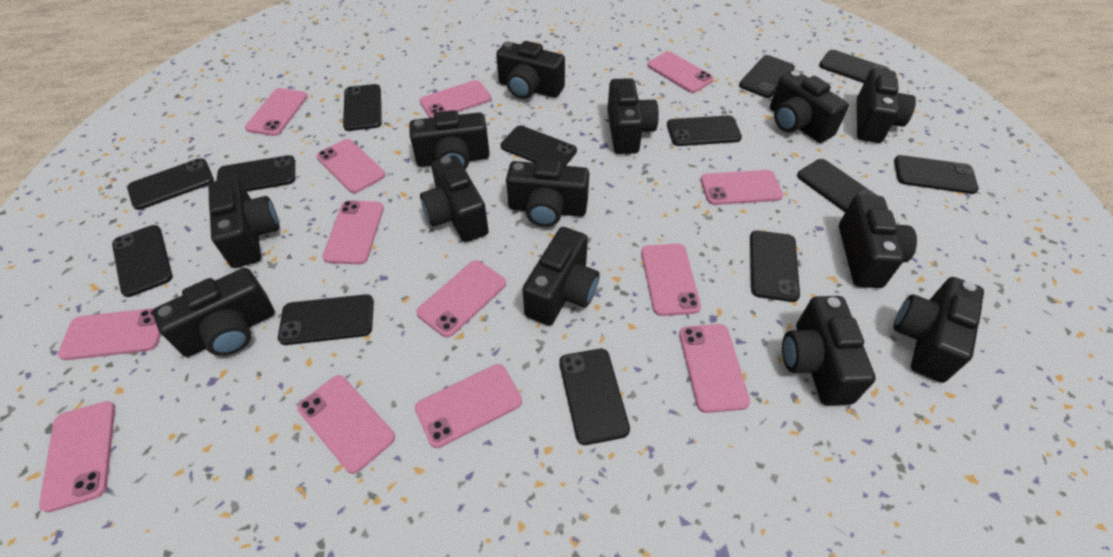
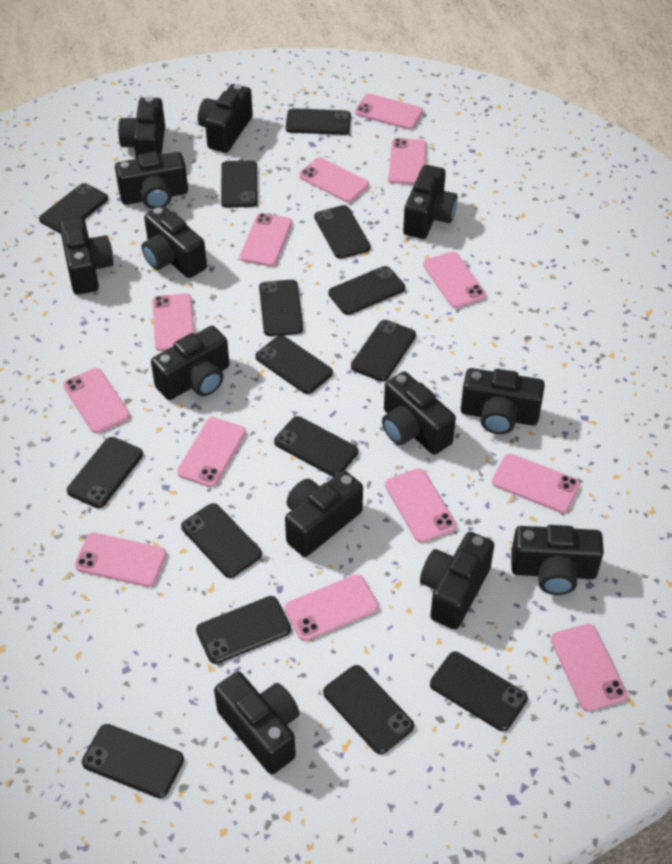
black phone: [112,225,172,297] [127,158,214,210] [216,155,295,192] [278,294,374,345] [343,84,382,131] [501,126,577,166] [559,349,630,445] [667,115,742,146] [739,55,795,98] [750,230,800,302] [797,159,878,212] [819,50,890,83] [894,155,979,194] = 13 -> [39,183,108,234] [67,437,143,508] [82,724,184,798] [181,503,262,578] [196,596,291,664] [221,160,258,208] [255,335,333,394] [259,280,303,336] [274,416,358,477] [286,108,351,135] [314,205,371,259] [323,665,414,754] [328,266,405,315] [351,320,416,382] [430,652,528,731] = 15

